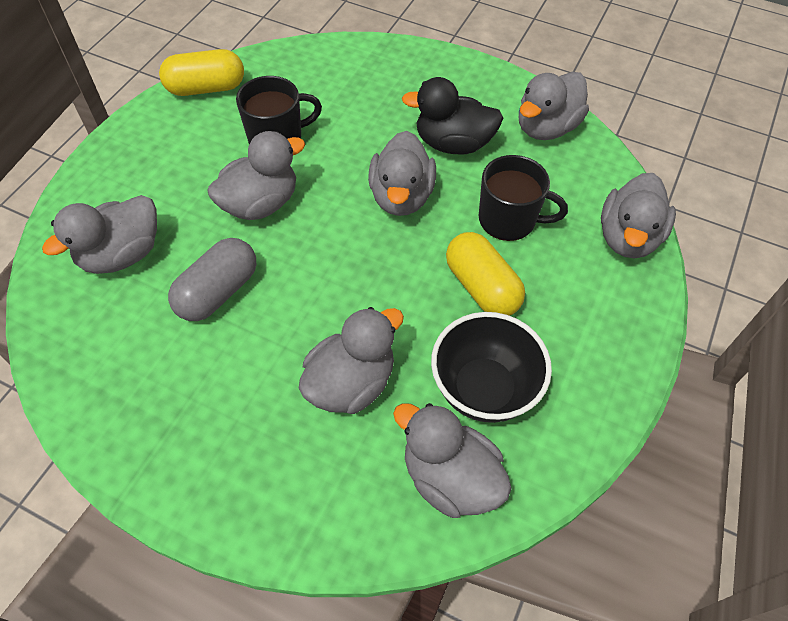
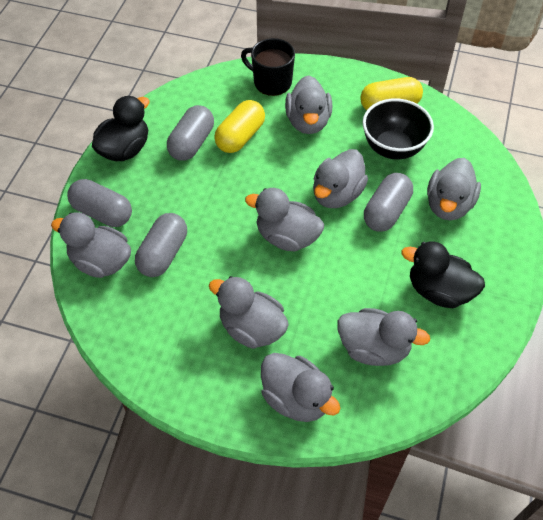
black duck: [402,77,503,154] = 1 -> [92,96,150,161] [401,241,485,308] = 2
black mug: [236,76,322,144] [479,155,568,241] = 2 -> [241,38,295,96] = 1
grey capsule: [168,238,256,321] = 1 -> [67,179,132,227] [135,213,187,277] [167,105,214,161] [364,173,413,232] = 4
grey duck: [42,195,157,274] [207,131,305,220] [298,307,404,414] [368,131,436,216] [393,403,512,518] [519,72,589,140] [601,173,676,259] = 7 -> [51,212,131,278] [209,276,289,349] [245,188,324,251] [261,353,341,422] [285,75,332,134] [313,149,368,208] [337,308,430,366] [427,158,481,220] = 8

